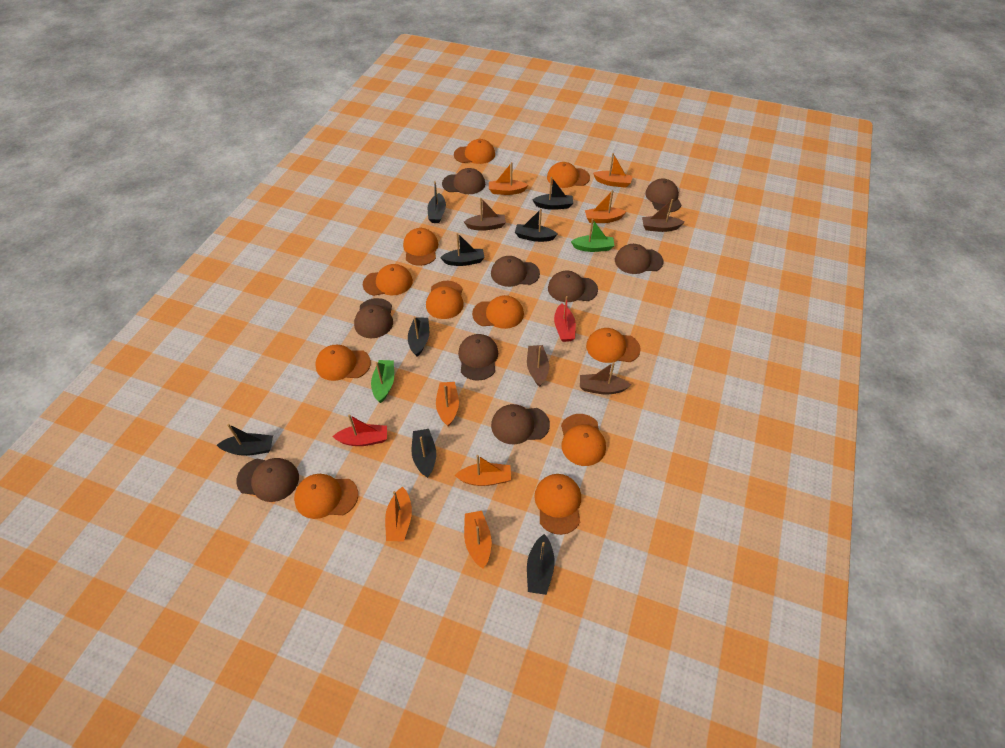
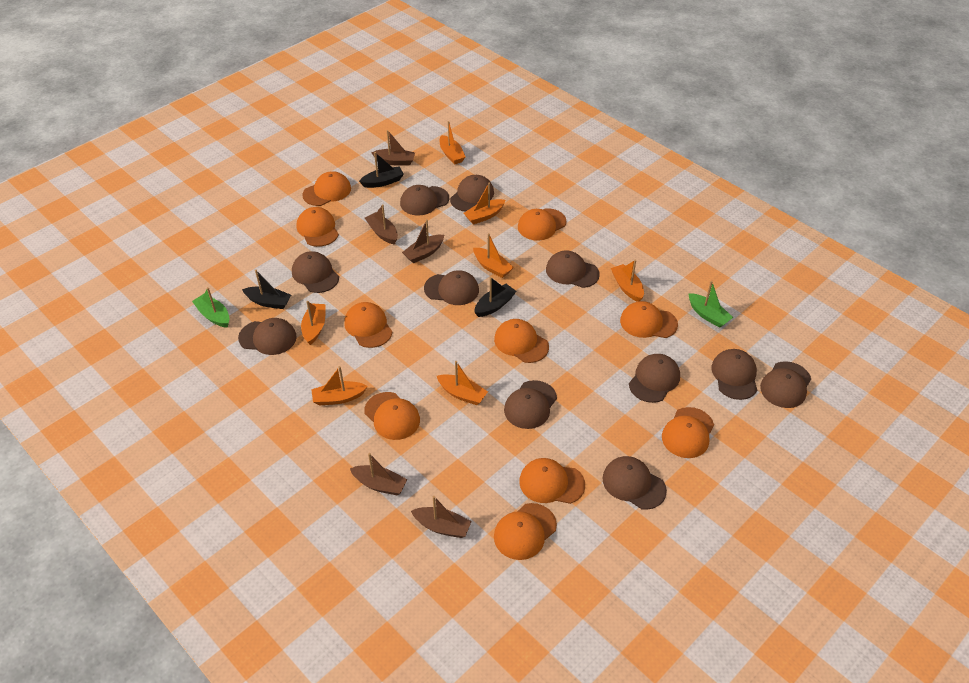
black boat: [217,424,273,456] [408,316,429,357] [411,429,436,478] [428,181,446,223] [440,233,484,266] [515,209,557,242] [527,534,555,595] [532,177,573,210] = 8 -> [242,270,291,309] [359,152,404,188] [474,277,516,317] = 3
brown boat: [464,198,506,231] [527,345,549,387] [580,362,631,394] [642,199,684,232] = 4 -> [350,453,408,495] [365,204,398,245] [371,130,415,166] [402,219,444,263] [411,496,472,538] = 5
brown cap: [236,458,299,502] [354,298,393,338] [442,168,485,194] [458,334,498,381] [491,256,540,287] [491,404,550,445] [548,270,598,302] [615,244,664,274] [645,179,681,212] = 9 -> [238,318,297,355] [292,251,339,293] [400,185,449,216] [424,270,479,305] [450,175,494,212] [504,380,557,429] [546,250,600,288] [603,456,667,510] [629,354,680,403] [711,349,757,400] [760,361,811,408] = 11
orange cap: [294,474,358,519] [315,345,371,381] [363,264,413,296] [403,228,438,266] [426,281,464,319] [454,139,495,164] [472,295,524,329] [534,474,581,535] [547,162,590,188] [561,414,606,466] [586,328,641,363] = 11 -> [296,207,339,247] [302,171,351,206] [344,302,393,348] [364,392,420,440] [494,319,549,363] [494,503,557,560] [518,208,566,241] [519,458,585,504] [620,301,678,338] [662,407,714,458] = 10
red boat: [332,414,387,446] [554,296,576,342] = 2 -> none = 0

